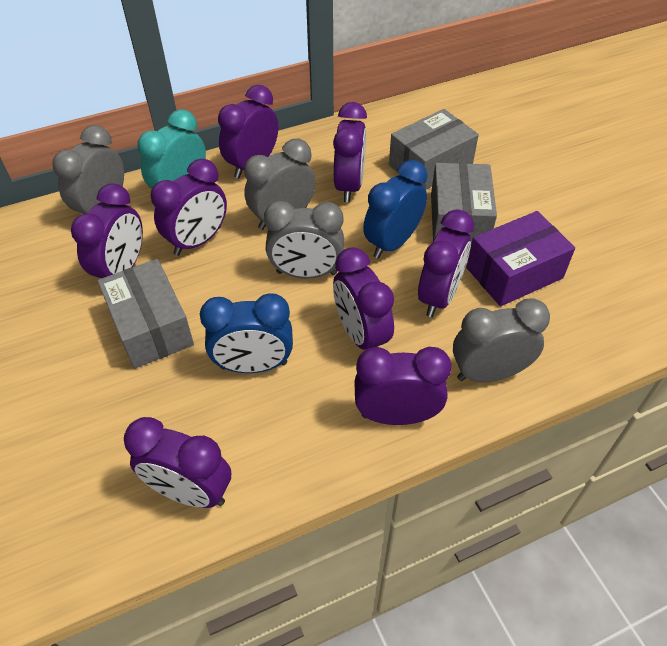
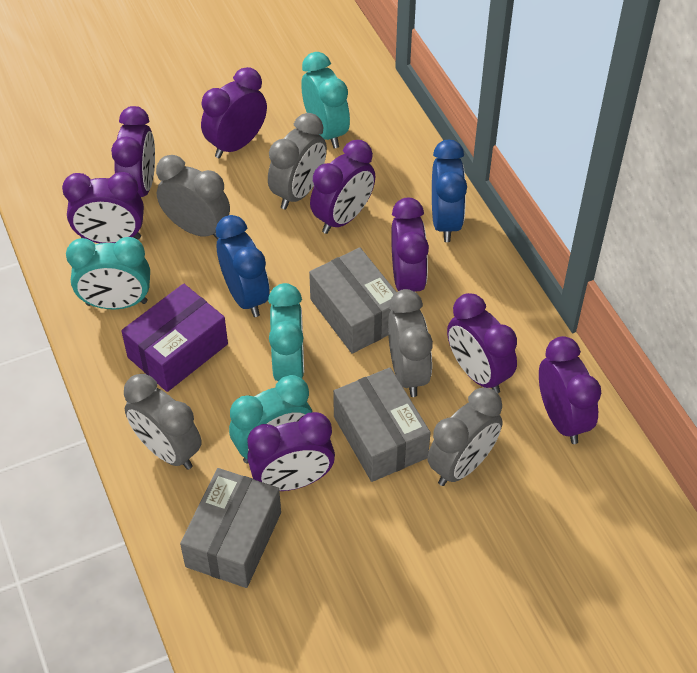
grey clock: [52,125,124,214] [244,139,316,230] [264,201,344,279] [453,298,550,382] = 4 -> [124,374,202,470] [156,155,230,240] [268,113,327,210] [388,289,433,397] [427,387,503,486] = 5
turquoise clock: [138,109,206,189] = 1 -> [66,237,150,309] [229,375,313,463] [268,283,304,381] [301,52,350,148] = 4

